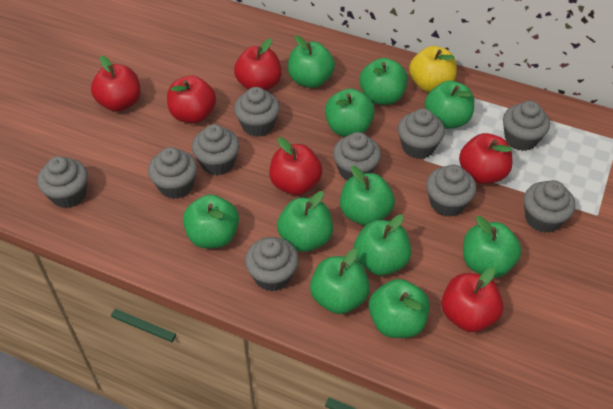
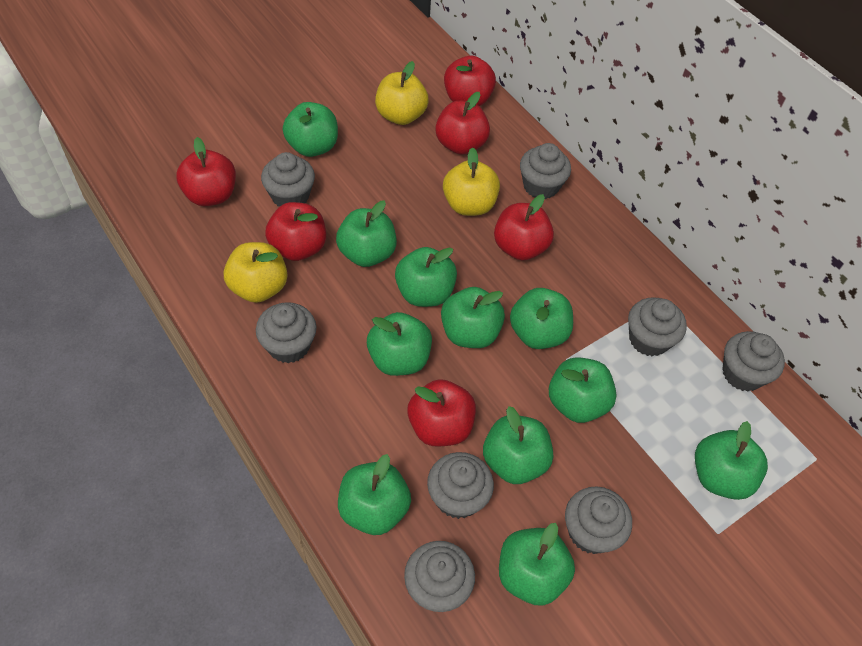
grey cupcake: [37,156,88,208] [148,147,197,199] [192,124,240,175] [234,87,280,137] [245,237,299,292] [333,132,381,180] [398,108,445,159] [426,165,476,217] [503,101,550,151] [524,180,575,233] = 10 -> [256,302,317,363] [261,152,315,207] [404,541,475,612] [427,452,494,519] [520,143,571,199] [565,486,632,554] [628,297,687,357] [722,331,785,392] = 8
yellow apple: [409,46,457,92] = 1 -> [224,242,287,303] [375,61,429,125] [443,147,500,216] = 3

